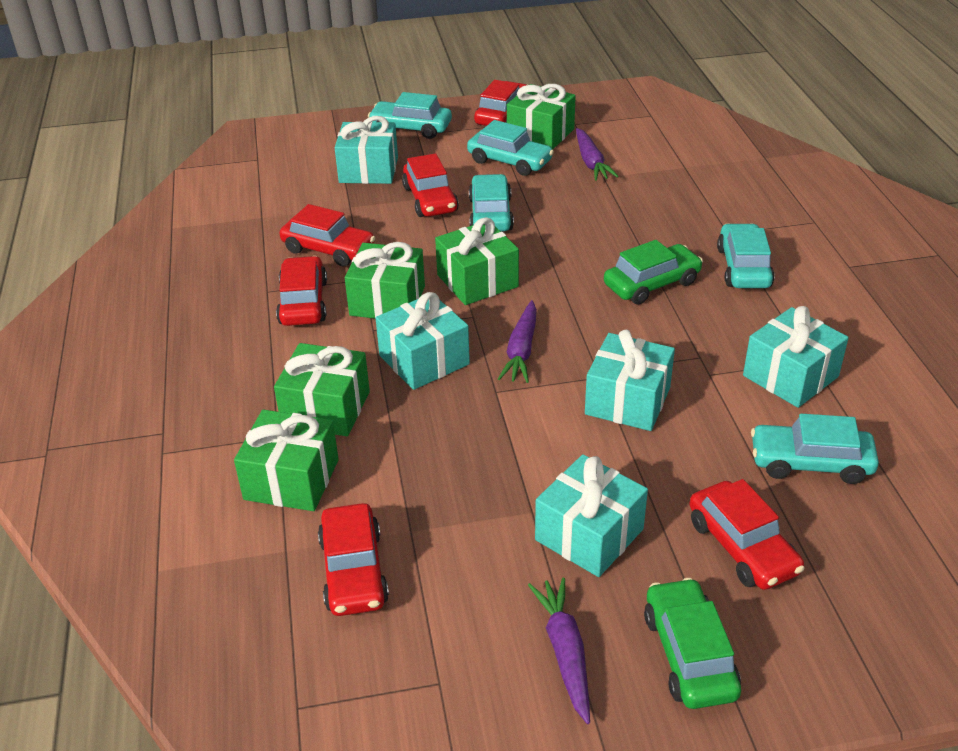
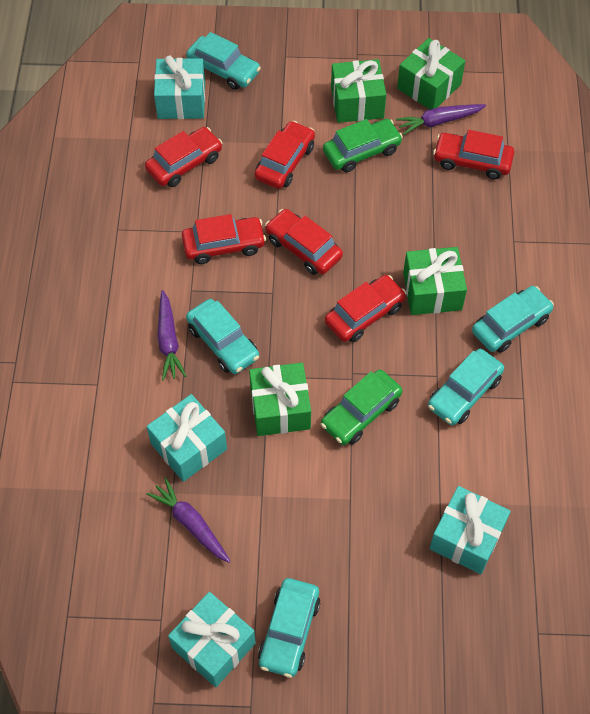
green gift: [234,410,339,511] [274,343,370,436] [345,242,425,319] [435,217,519,305] [507,84,576,150] = 5 -> [249,363,311,436] [331,59,386,123] [397,38,465,109] [403,247,467,315] = 4
turquoise gift: [335,116,398,184] [376,292,470,390] [535,454,648,577] [585,330,675,431] [743,306,849,408] = 5 -> [147,394,227,482] [154,55,205,119] [168,592,256,687] [429,486,511,574] = 4

